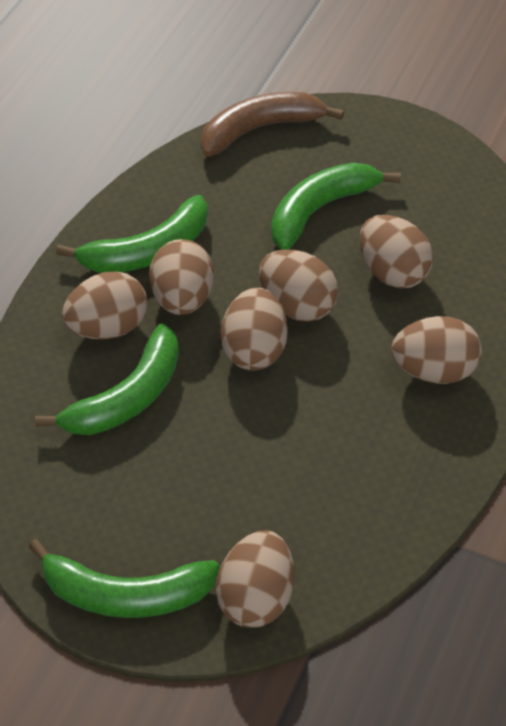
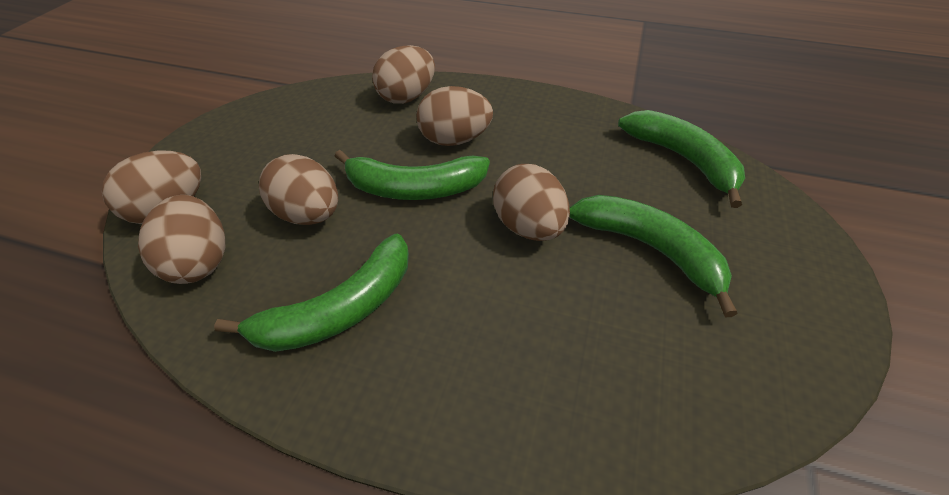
brown banana: [201,92,344,156] = 1 -> none = 0
brown egg: [62,271,147,340] [149,239,214,315] [216,531,294,628] [221,288,288,370] [259,250,339,322] [360,215,433,289] [392,316,482,384] = 7 -> [101,150,201,224] [138,195,225,284] [259,154,338,225] [372,45,435,104] [416,86,493,146] [493,164,570,241] = 6

